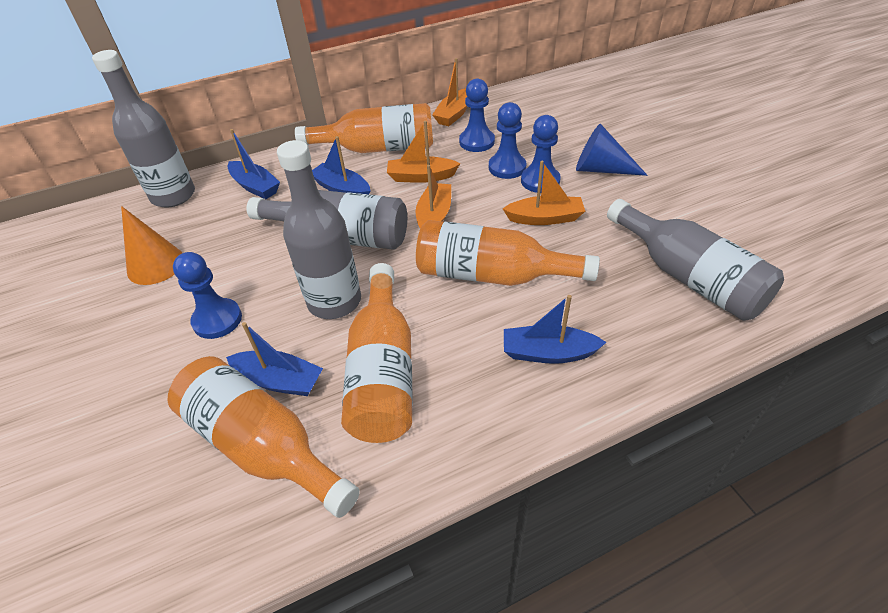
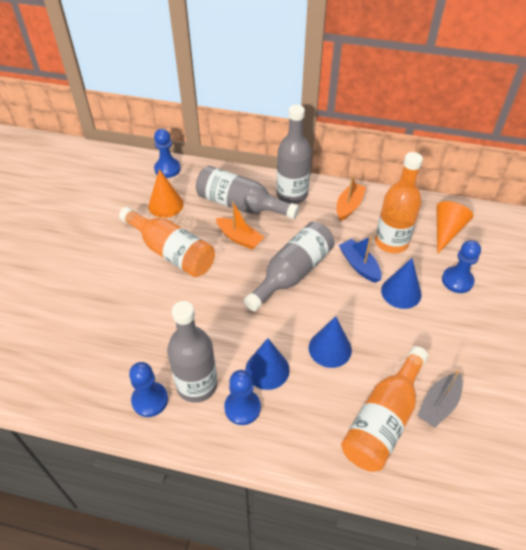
blue boat: [226,322,323,396] [227,129,280,199] [312,136,370,194] [504,295,607,364] = 4 -> [339,236,382,283] = 1
blue cone: [576,124,648,176] = 1 -> [245,338,290,390] [309,316,352,368] [381,258,421,309] = 3
grey boat: none = 0 -> [417,370,463,428] = 1
orange boat: [387,121,460,183] [416,165,451,228] [432,58,468,126] [503,161,585,225] = 4 -> [216,201,264,250] [336,175,366,221] = 2
orange bottle: [168,356,360,518] [295,103,433,153] [341,263,413,443] [416,220,600,286] = 4 -> [119,207,215,277] [341,346,428,472] [375,152,423,253] = 3
orange cone: [121,206,182,285] = 1 -> [148,169,184,218] [436,201,473,254] = 2

